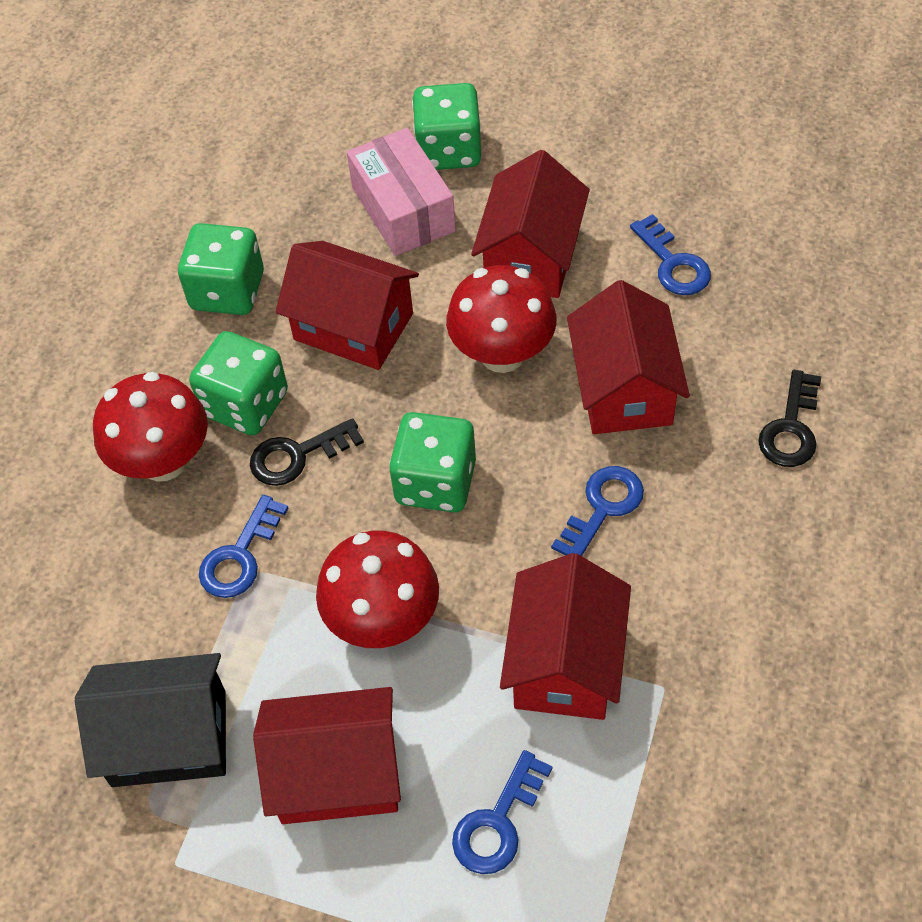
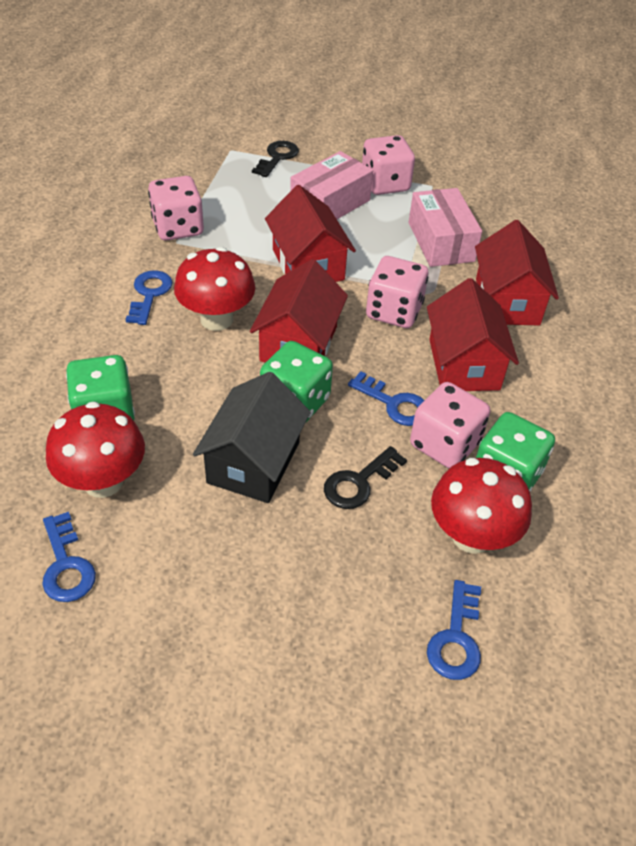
green dice: [178,223,264,315] [189,331,288,435] [389,412,476,513] [412,83,481,170] = 4 -> [66,355,135,420] [260,341,333,422] [476,412,555,492] = 3
pink box: [347,128,456,256] = 1 -> [290,151,373,219] [409,188,482,267] = 2
pink dice: none = 0 -> [148,176,204,241] [362,135,415,195] [366,256,428,328] [410,382,490,468] = 4
red house: [253,687,401,824] [276,241,419,370] [471,150,590,298] [500,553,631,720] [567,280,690,434] = 5 -> [250,259,348,363] [265,185,356,282] [427,278,519,391] [475,220,559,325] = 4

